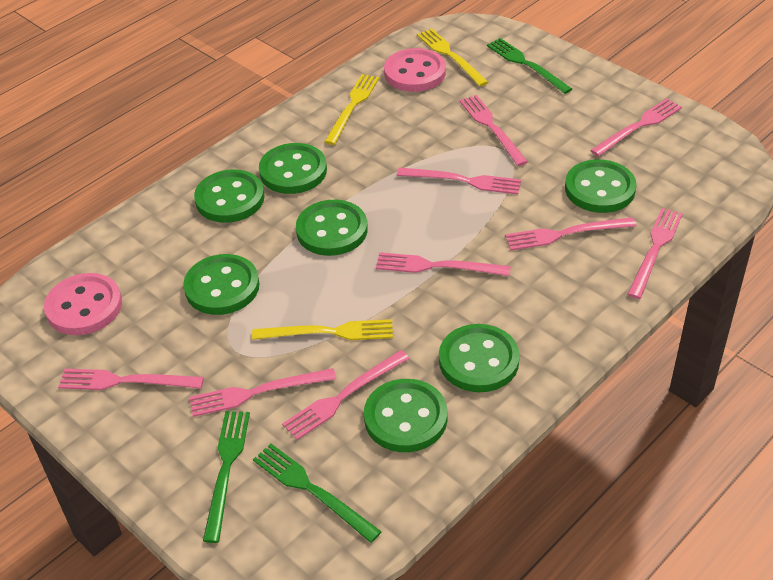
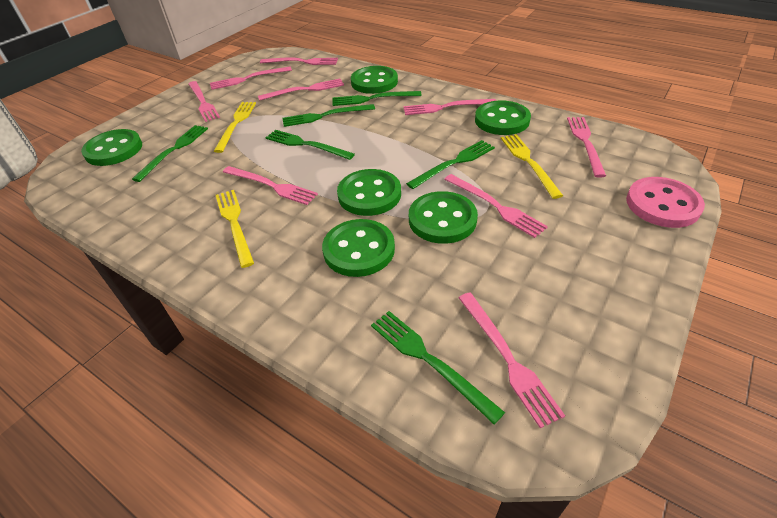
green button: [183,254,260,315] [194,170,265,223] [259,143,327,194] [296,200,368,256] [364,379,447,452] [439,324,520,392] [565,159,636,213] = 7 -> [81,129,142,166] [322,219,395,277] [337,169,401,216] [351,66,398,94] [409,191,478,244] [475,100,531,135] = 6
green fork: [203,411,250,543] [253,444,382,543] [487,38,572,94] = 3 -> [132,125,208,182] [265,130,355,160] [283,104,375,127] [332,91,422,106] [371,311,505,424] [406,140,495,189] = 6
pink button: [44,273,122,335] [384,48,446,92] = 2 -> [626,177,705,228] = 1

